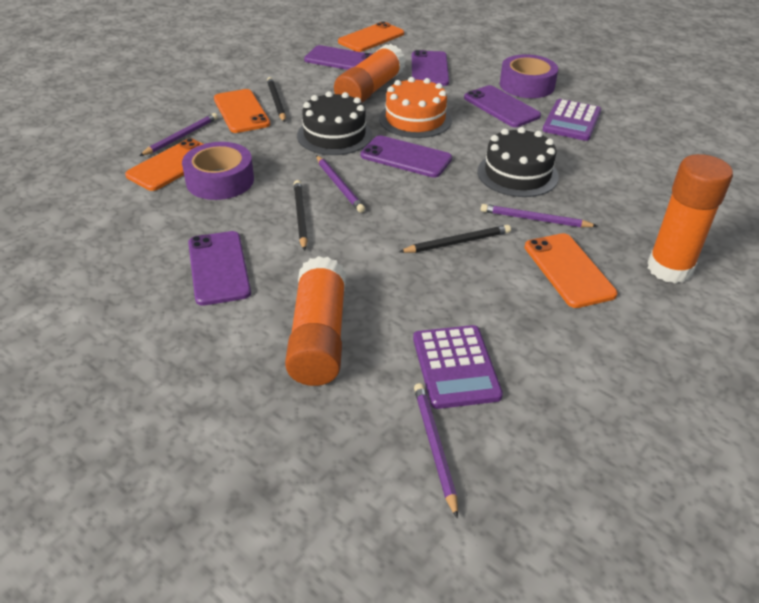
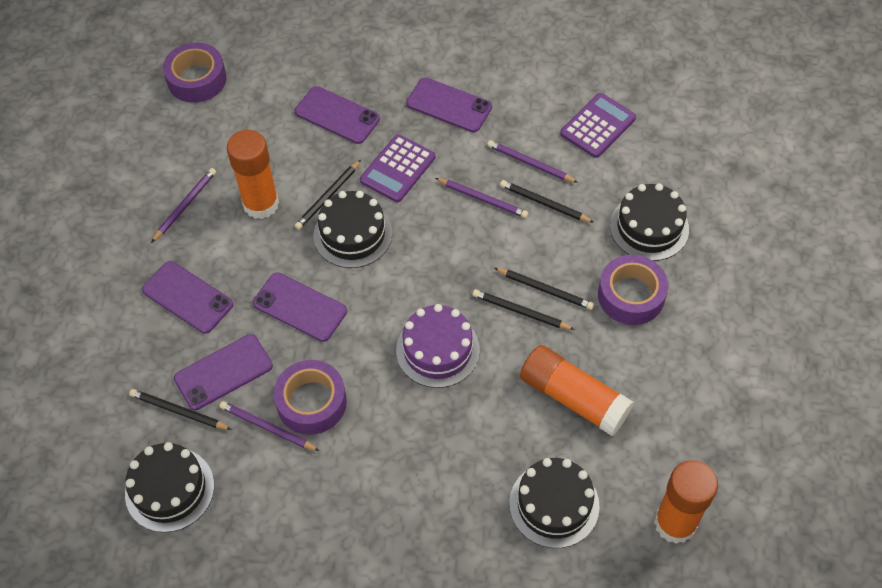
black cake: [297,91,372,155] [478,127,559,197] = 2 -> [125,442,214,533] [314,191,392,268] [509,458,600,548] [610,183,689,261] = 4
black pencil: [267,77,286,122] [294,180,308,251] [399,225,511,253] = 3 -> [129,389,232,430] [295,160,361,230] [473,289,575,330] [494,268,594,310] [500,180,594,223] = 5
orange cake: [379,77,452,138] = 1 -> none = 0
orange phone: [125,138,203,191] [214,89,270,133] [338,22,404,52] [524,233,617,308] = 4 -> none = 0
purple cake: none = 0 -> [396,304,480,388] = 1
purple tape: [182,142,254,200] [500,54,558,98] = 2 -> [163,42,227,103] [274,360,347,435] [598,255,668,325] = 3

